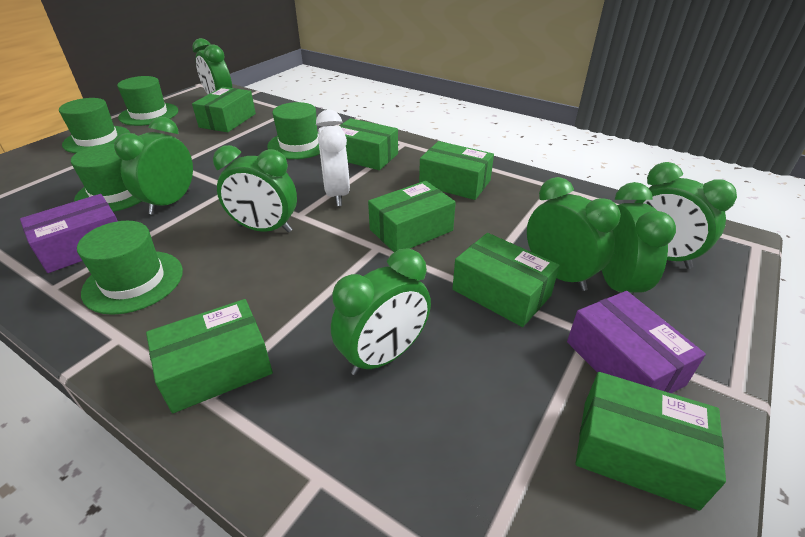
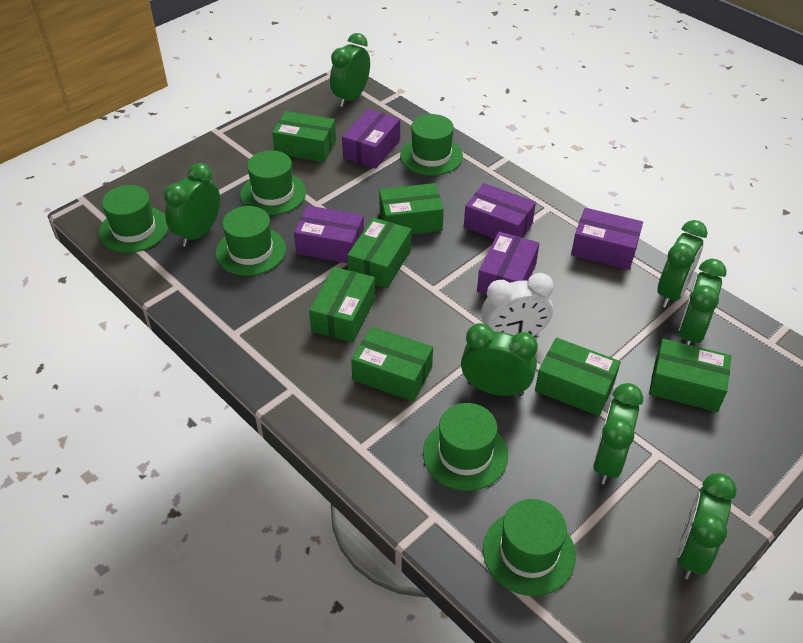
green hat: [59,98,130,153] [71,144,142,212] [77,221,183,315] [117,76,178,126] [267,102,320,159] = 5 -> [99,185,168,253] [216,206,286,276] [240,150,306,215] [400,114,463,176] [423,403,508,491] [483,499,576,596] = 6
purple box: [20,194,117,273] [567,291,706,393] = 2 -> [294,205,364,263] [342,109,400,169] [464,183,536,239] [477,231,540,295] [571,208,643,270] = 5

